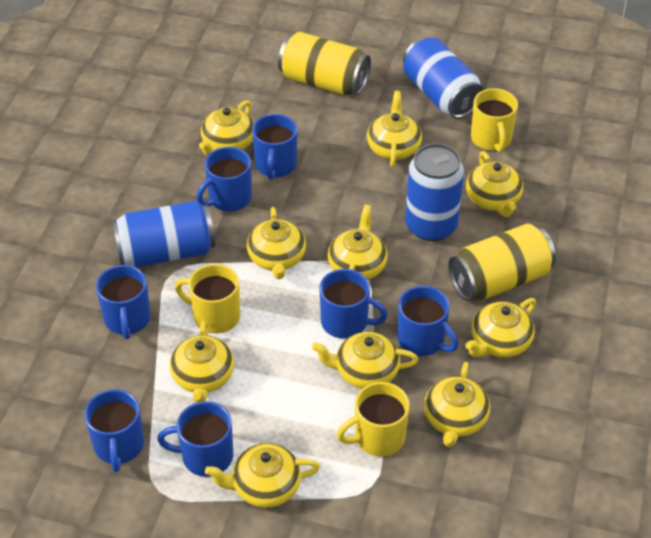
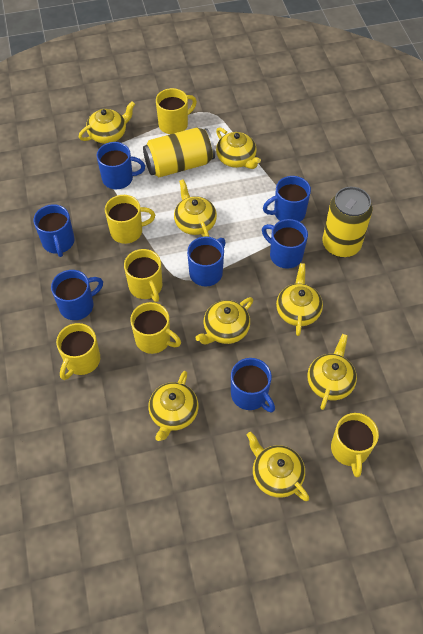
blue can: [112,201,215,267] [403,37,484,118] [405,143,464,241] = 3 -> none = 0
yellow mug: [175,264,240,334] [337,382,410,457] [471,88,518,153] = 3 -> [56,323,100,380] [105,195,155,244] [124,249,162,302] [130,302,181,354] [156,88,197,134] [331,413,379,477] = 6
yellow teapot: [170,320,234,403] [199,100,254,157] [205,443,320,508] [247,207,306,279] [312,332,418,389] [328,205,388,280] [367,91,422,167] [424,362,490,447] [465,298,536,358] [466,151,523,217] = 10 -> [79,101,135,144] [148,371,199,441] [174,179,217,237] [196,297,253,344] [216,127,261,169] [247,432,309,501] [276,263,323,336] [307,334,357,410] = 8

